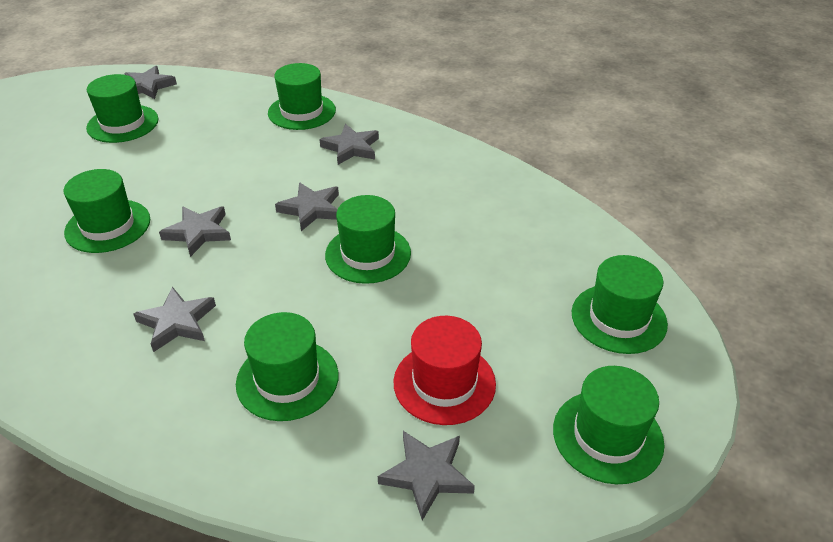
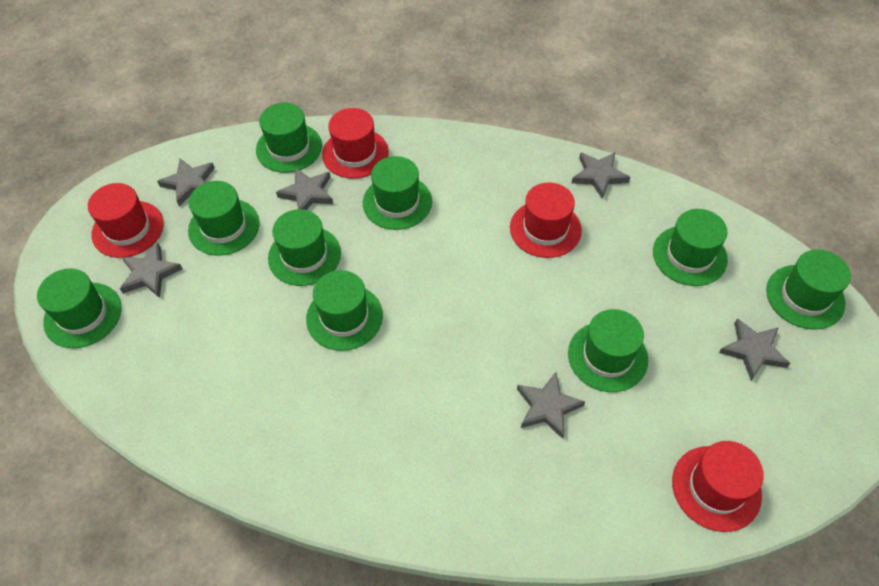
green hat: [64,169,150,253] [86,74,158,143] [236,312,339,421] [268,63,336,130] [325,195,411,284] [553,366,664,484] [572,255,668,354] = 7 -> [37,268,122,348] [188,181,260,256] [256,103,322,173] [268,209,341,286] [306,270,383,351] [363,156,432,230] [568,309,648,392] [653,209,728,286] [766,249,851,330] = 9
red hat: [394,316,496,425] = 1 -> [88,183,164,258] [322,108,389,179] [510,182,582,258] [672,441,764,532] = 4

